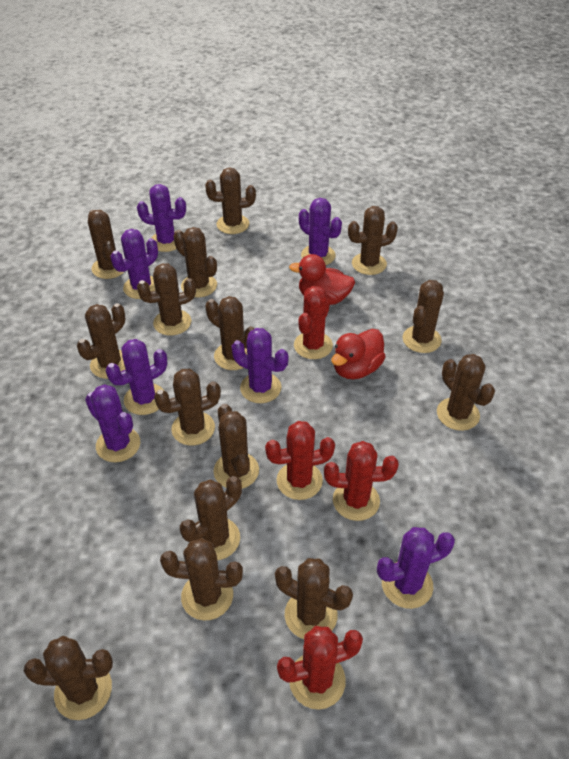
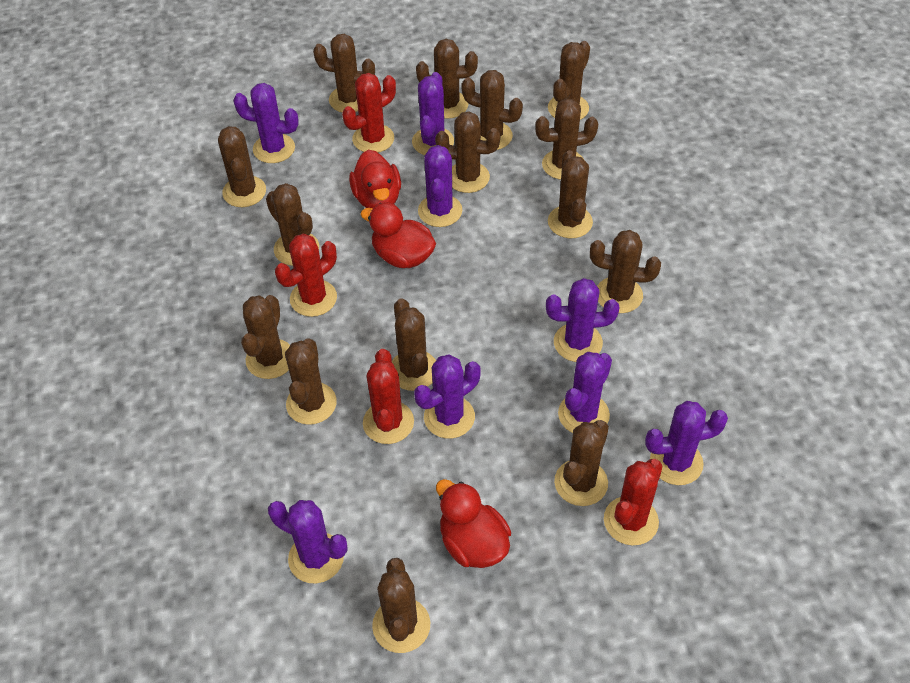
purple cactus: [85,384,140,462] [106,339,167,415] [111,229,158,299] [137,184,186,252] [232,328,289,403] [299,198,342,265] [377,527,455,609] = 7 -> [233,83,299,163] [268,500,347,583] [412,72,454,155] [414,354,481,439] [418,145,462,227] [546,278,620,362] [558,352,612,433] [645,401,728,485] = 8
red duck: [289,254,355,305] [331,329,386,379] = 2 -> [349,150,401,208] [360,203,436,268] [436,479,511,568] = 3

